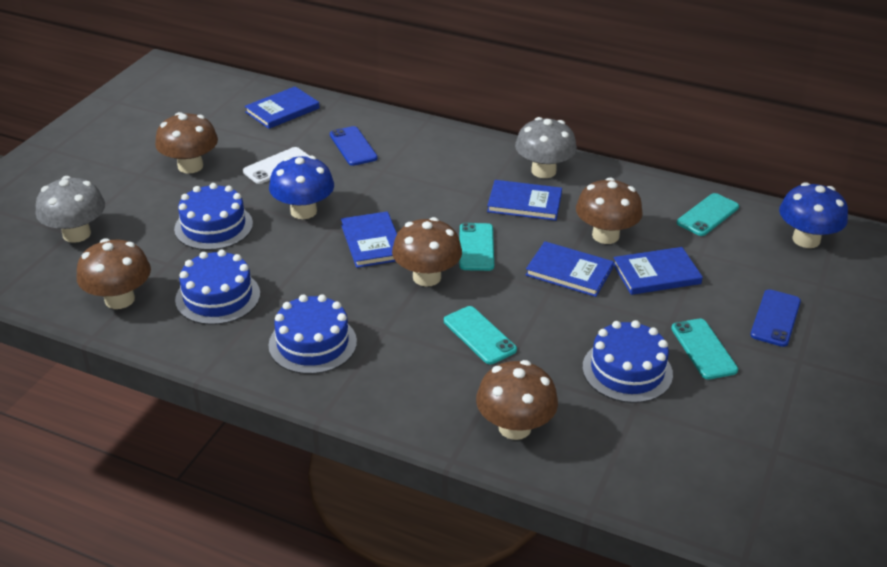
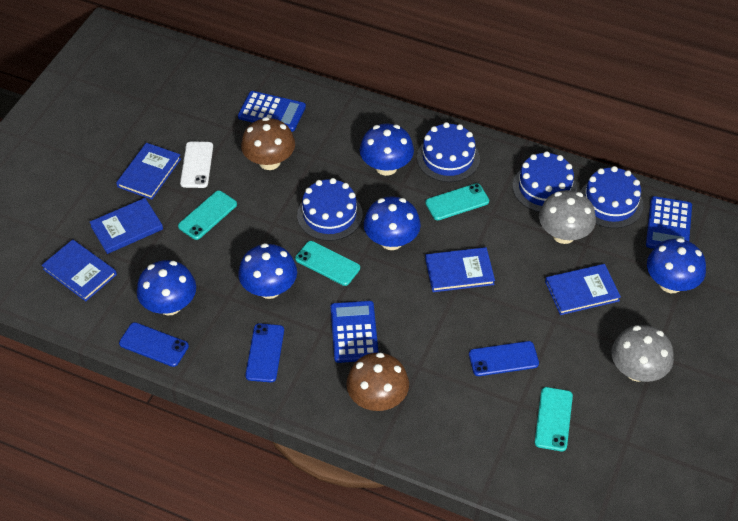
blue calculator: none = 0 -> [238,91,306,132] [331,301,379,363] [646,196,692,249] = 3
blue mushroom: [269,156,334,219] [779,182,848,248] = 2 -> [137,260,196,315] [238,243,297,299] [360,124,414,176] [364,196,421,250] [647,238,706,293] = 5
blue phone: [330,126,378,166] [750,289,801,347] = 2 -> [119,322,189,367] [245,323,284,382] [469,341,539,376] = 3
brown mushroom: [77,238,151,309] [155,112,218,173] [392,217,462,287] [476,360,558,440] [576,177,643,244] = 5 -> [241,117,295,170] [346,352,409,411] = 2

